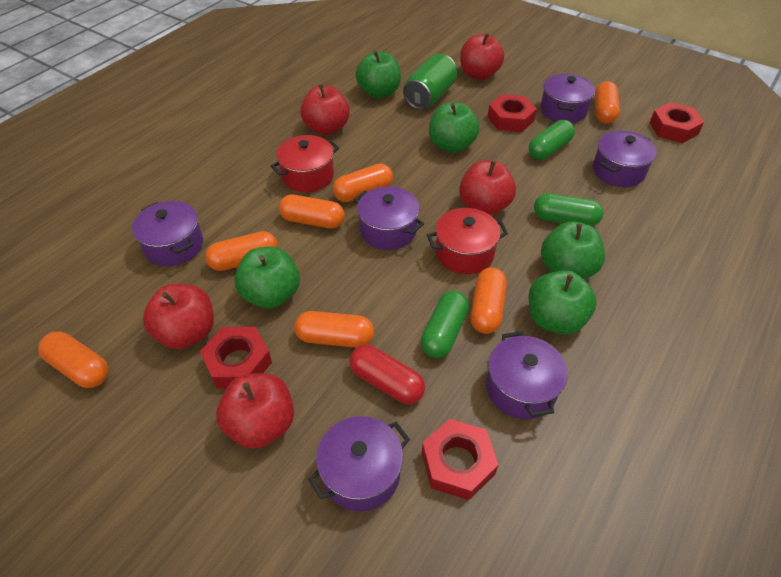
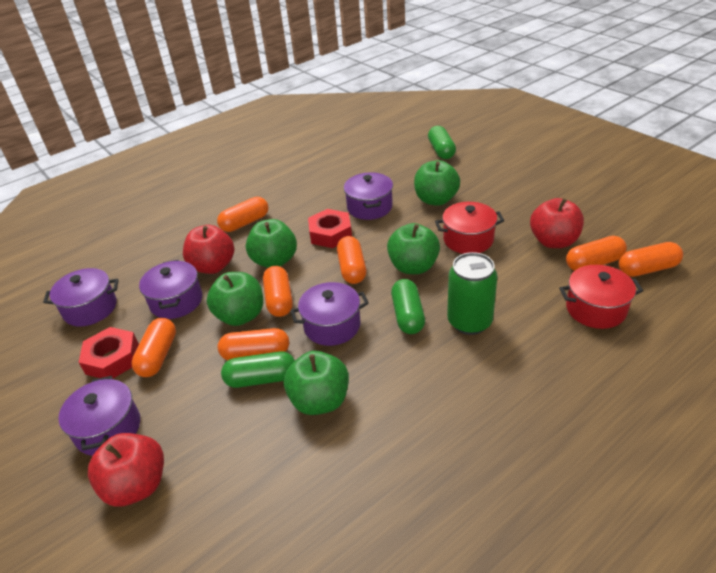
purple pot: [132,201,203,266] [308,416,410,511] [354,186,424,250] [486,331,568,419] [541,74,595,123] [593,131,657,187] = 6 -> [43,268,118,326] [58,376,140,456] [139,260,202,319] [290,282,369,346] [344,172,393,220] = 5
red apple: [143,284,214,349] [216,373,294,449] [300,84,350,135] [459,161,516,215] [460,33,504,80] = 5 -> [88,433,164,507] [183,225,234,274] [530,198,584,248] = 3
red capsule: [349,345,425,404] = 1 -> none = 0
red nut: [200,327,272,388] [422,419,498,500] [488,94,537,132] [650,102,704,143] = 4 -> [79,327,139,378] [308,209,352,248] = 2

